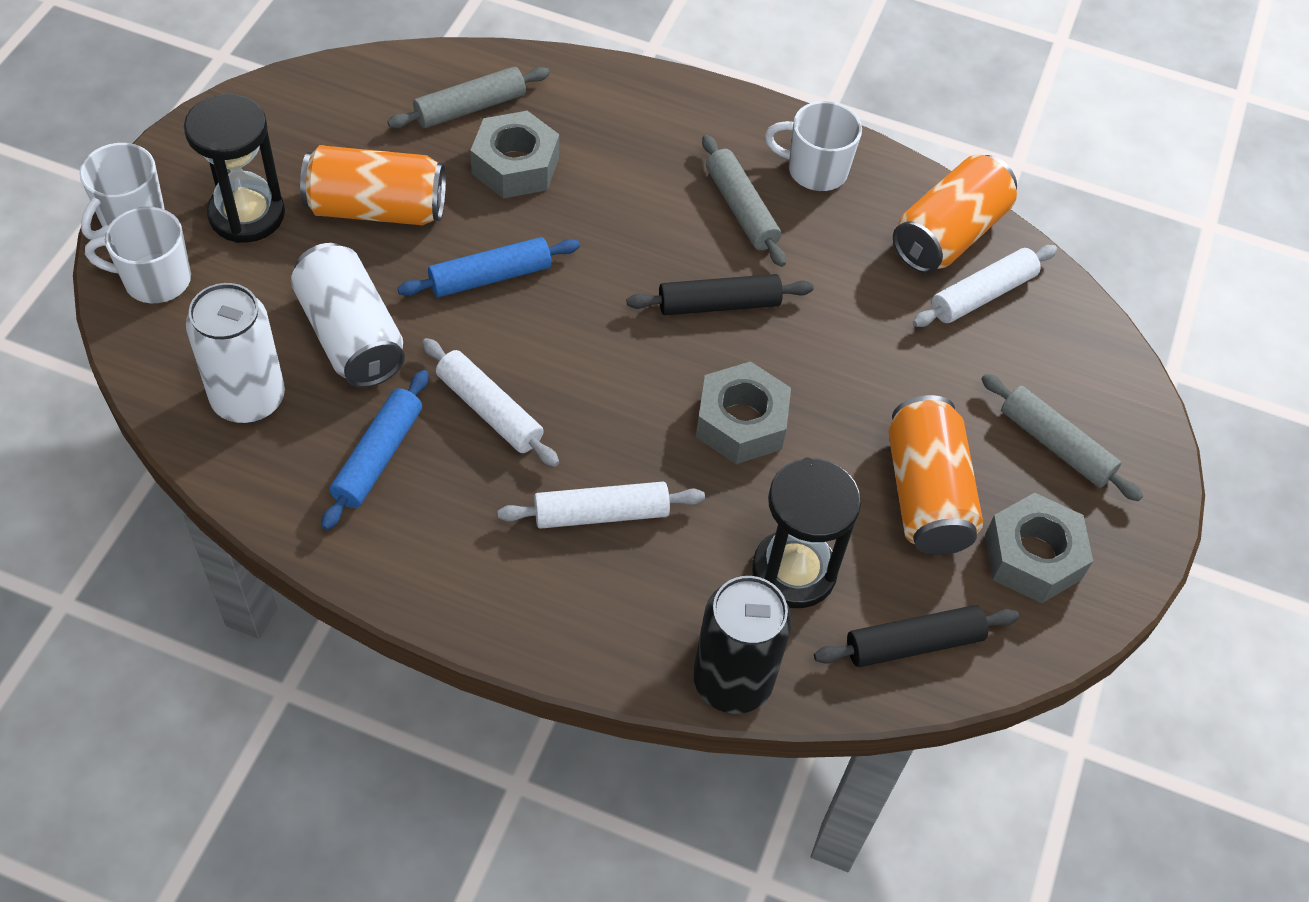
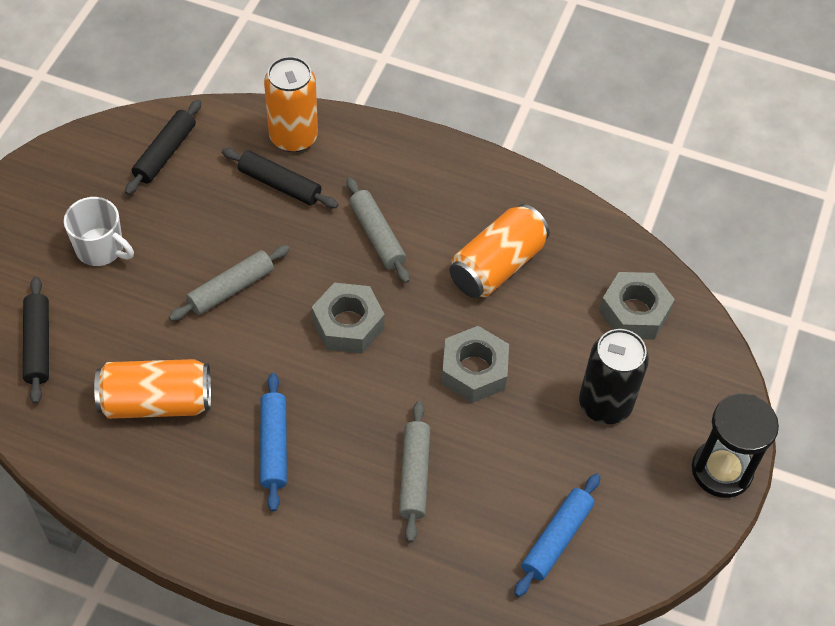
black hourglass: [184,94,285,243] [752,458,861,608] = 2 -> [692,393,779,498] = 1
black rolling pin: [627,274,814,315] [814,605,1019,667] = 2 -> [23,277,49,404] [125,100,201,195] [222,148,338,208] = 3
white can: [186,283,285,423] [291,243,405,388] = 2 -> none = 0
white mug: [79,143,165,240] [85,207,191,303] [765,101,862,191] = 3 -> [64,197,134,266] = 1
white rolling pin: [422,338,559,467] [498,482,705,529] [913,245,1057,327] = 3 -> none = 0

